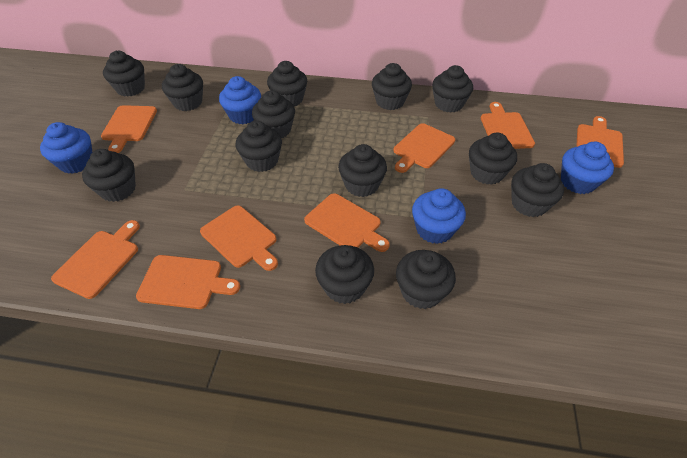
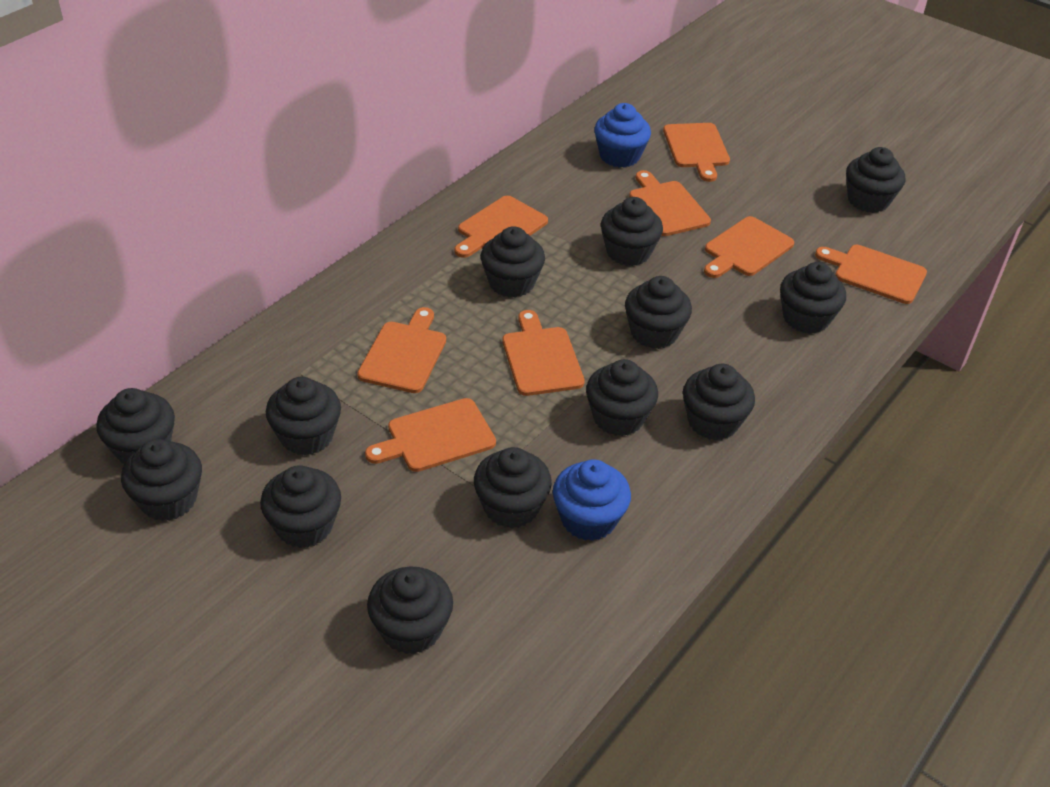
blue cupcake: [40,122,92,174] [219,76,261,124] [412,188,466,244] [561,142,614,194] = 4 -> [553,459,631,541] [594,103,651,168] = 2

